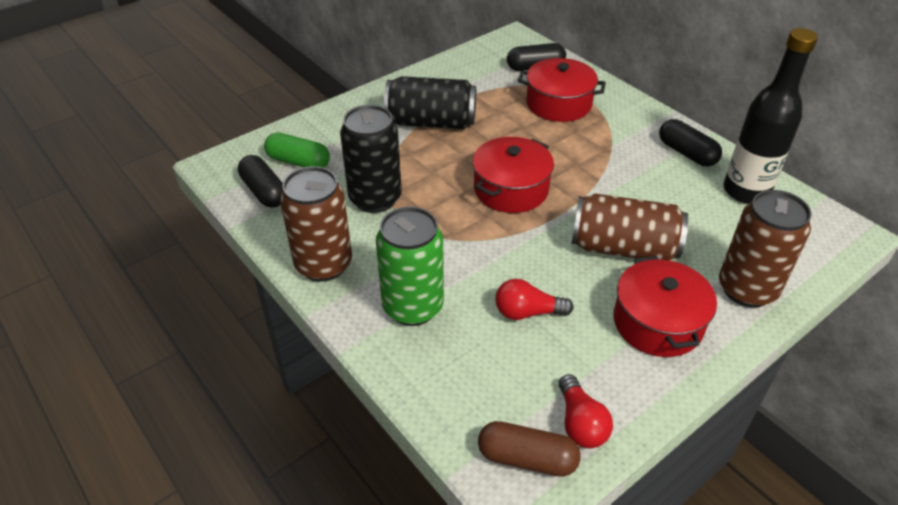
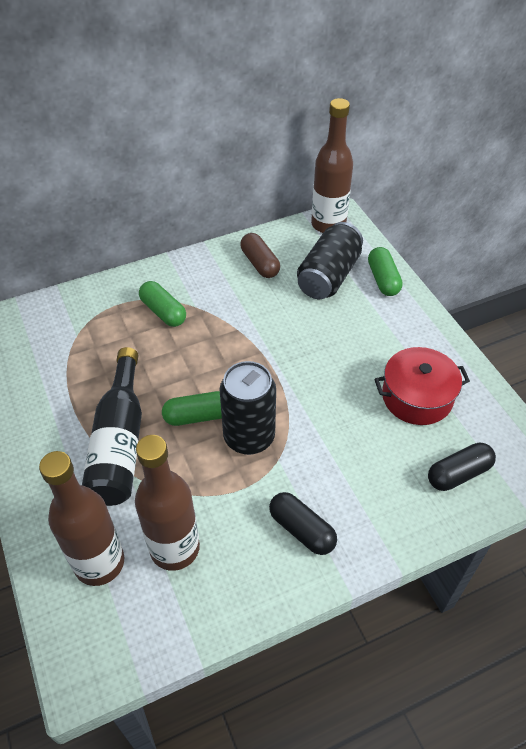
black capsule: [238,155,283,208] [507,43,566,71] [659,119,722,166] = 3 -> [269,492,337,555] [428,443,496,491] = 2
brown bottle: none = 0 -> [39,451,124,586] [135,435,200,571] [311,98,353,233] = 3
brown can: [280,166,352,282] [571,194,688,261] [719,190,812,308] = 3 -> none = 0
green can: [376,207,444,326] = 1 -> none = 0
green capsule: [264,132,330,168] = 1 -> [139,281,186,327] [162,391,222,426] [368,247,403,296] = 3
red light bulb: [495,279,573,320] [559,374,613,448] = 2 -> none = 0
red pot: [473,137,554,213] [518,58,606,122] [614,256,717,357] = 3 -> [374,347,470,425] = 1

